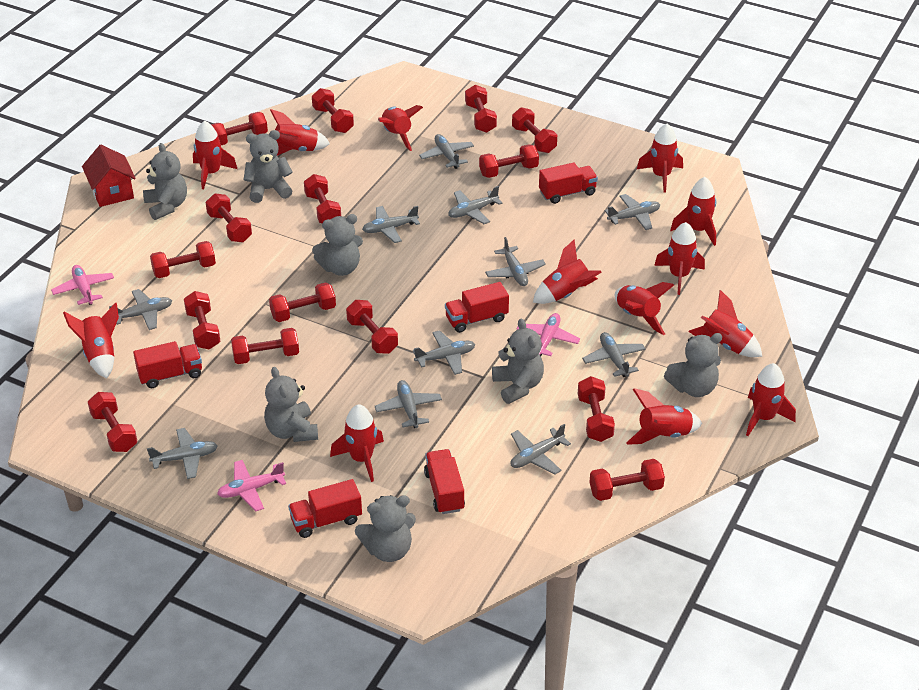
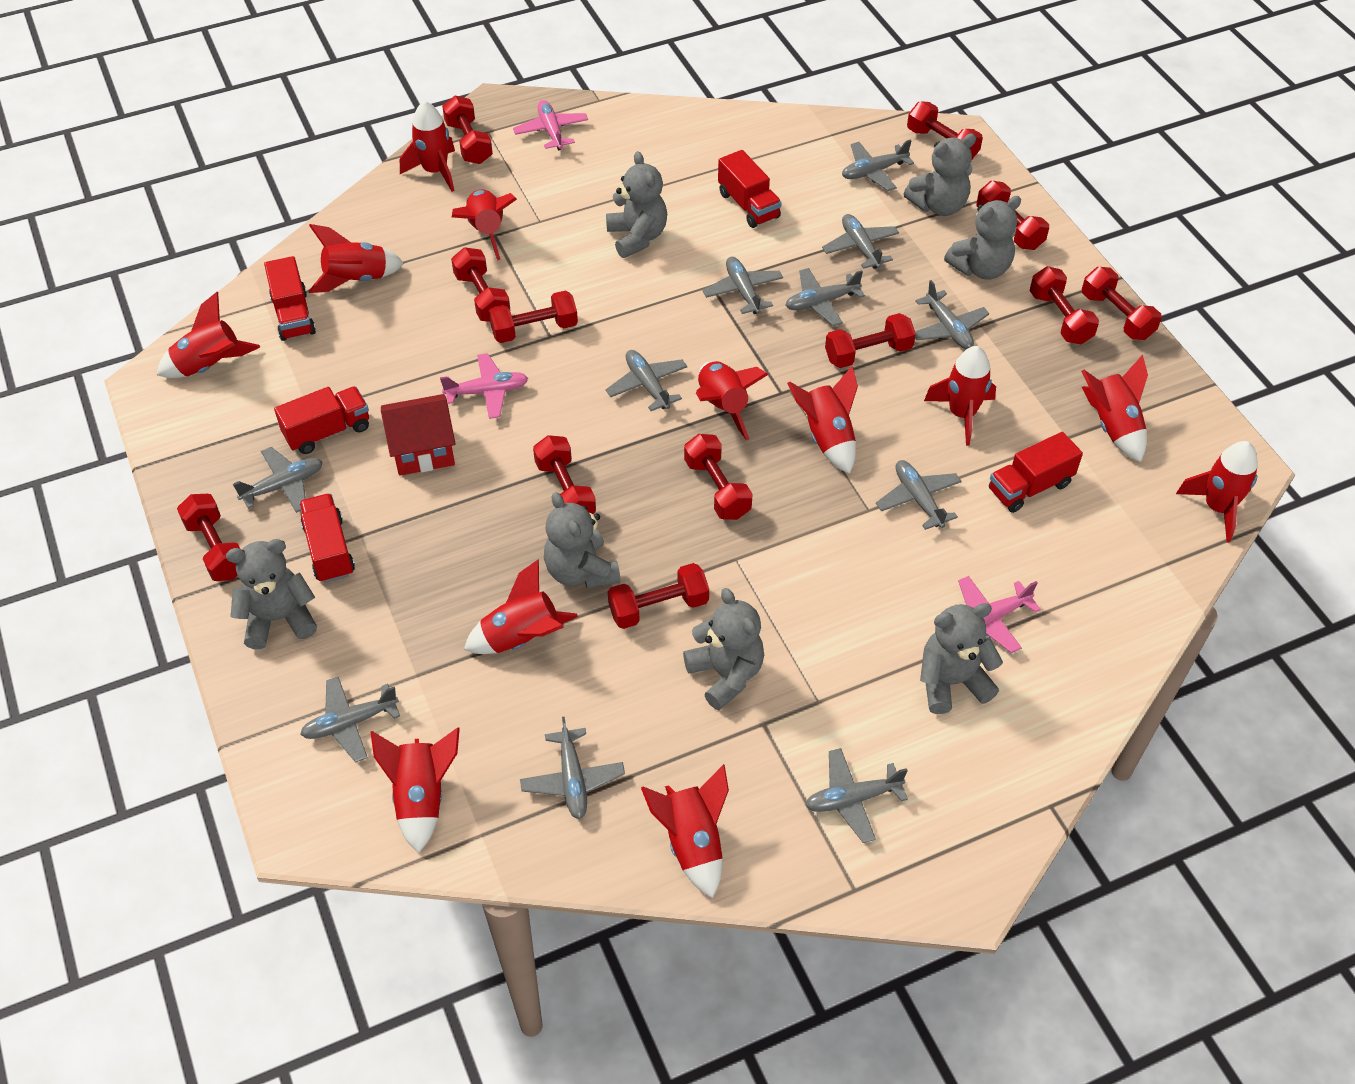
red dumbbell: [88,392,138,452] [150,241,216,278] [184,291,221,349] [206,193,252,242] [211,112,268,145] [231,328,299,364] [269,282,336,322] [304,174,341,223] [312,88,354,133] [346,300,398,354] [465,85,497,133] [479,144,539,178] [512,107,557,153] [578,376,615,442] [590,459,665,501] = 15 -> [177,494,240,581] [442,96,493,164] [451,247,511,322] [489,291,578,343] [533,435,596,514] [608,563,709,629] [684,434,753,520] [825,313,916,368] [907,101,983,159] [977,181,1049,250] [1030,266,1099,344] [1082,267,1162,340] = 12
red rocket: [63,302,119,379] [193,121,237,189] [270,109,330,156] [330,404,384,482] [378,105,423,151] [533,239,602,304] [615,282,674,335] [626,388,702,445] [637,124,683,193] [654,222,705,295] [670,177,716,246] [688,290,762,357] [746,363,796,436] = 13 -> [157,292,260,378] [308,224,404,293] [370,727,460,853] [400,101,455,192] [452,190,517,260] [464,559,578,654] [641,764,729,898] [696,361,769,440] [787,366,858,474] [924,346,996,446] [1081,355,1148,462] [1176,441,1258,543] = 12

